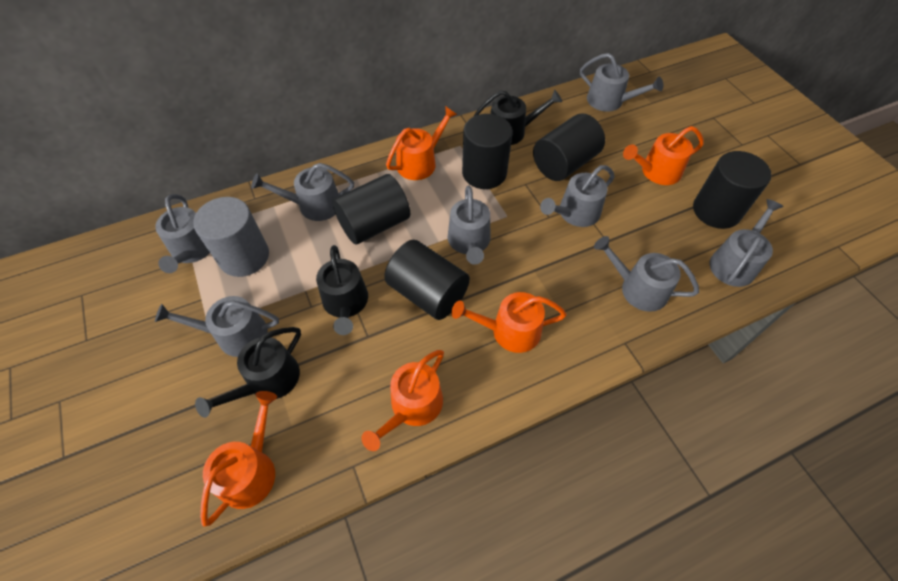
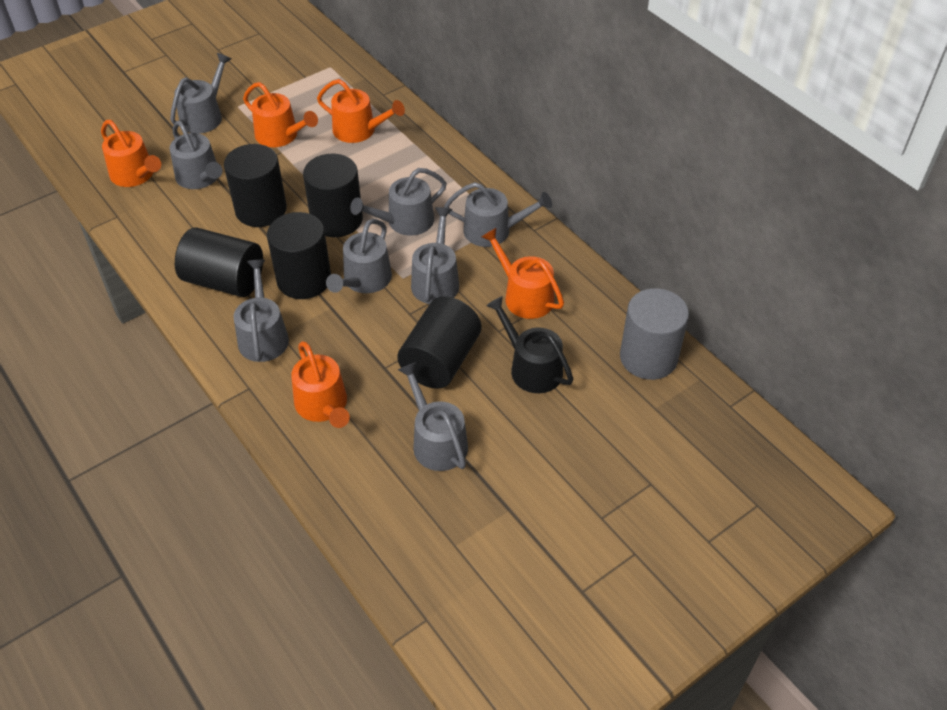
black watering can: [195,327,301,418] [316,245,368,335] [474,90,562,145] = 3 -> [486,296,573,393] = 1

